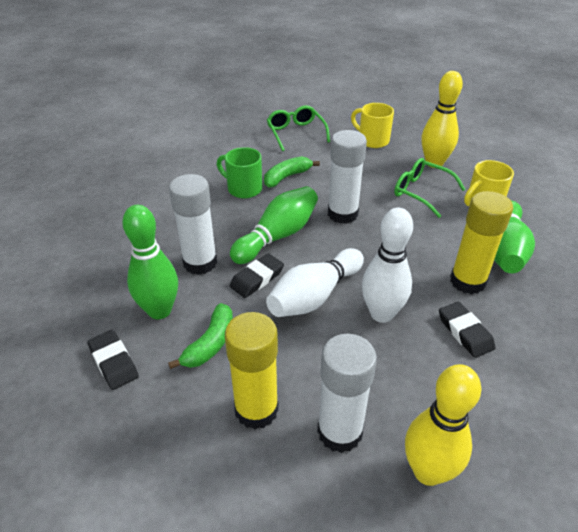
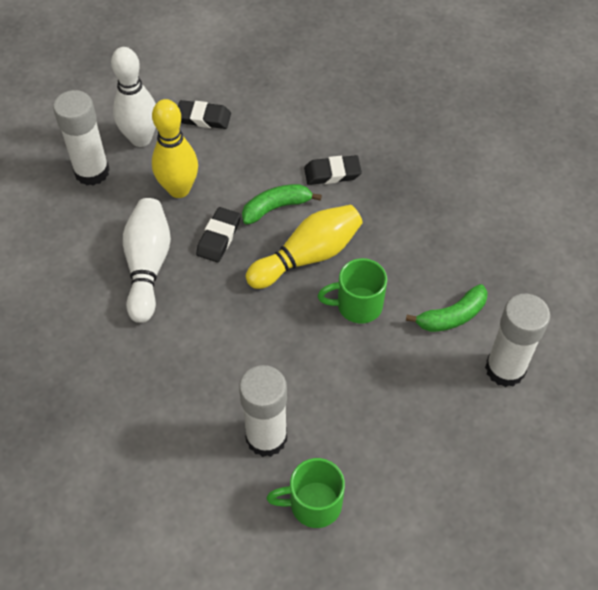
green bowling pin: [122,205,178,319] [230,186,318,264] [494,201,535,273] = 3 -> none = 0
green glasses: [267,106,330,151] [394,158,465,218] = 2 -> none = 0
green mug: [217,147,262,198] = 1 -> [266,458,345,528] [317,258,387,323] = 2
yellow glue stick: [225,312,279,429] [450,191,513,294] = 2 -> none = 0
yellow mug: [351,103,394,148] [464,160,514,206] = 2 -> none = 0

